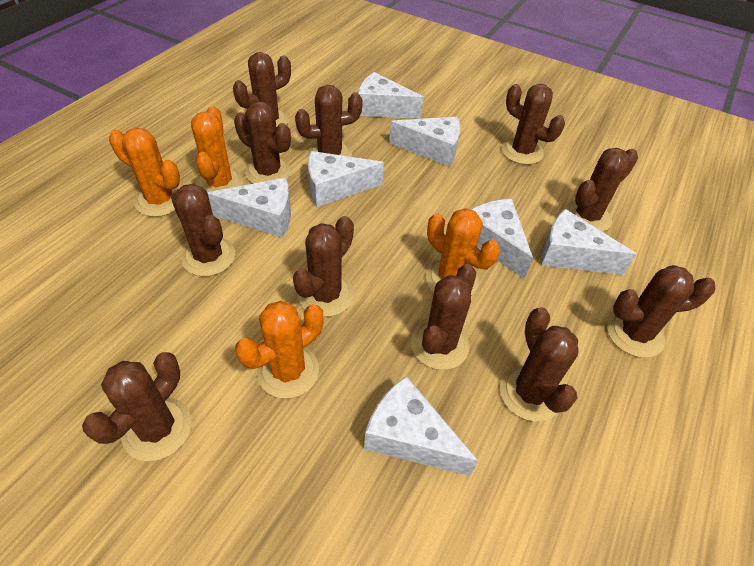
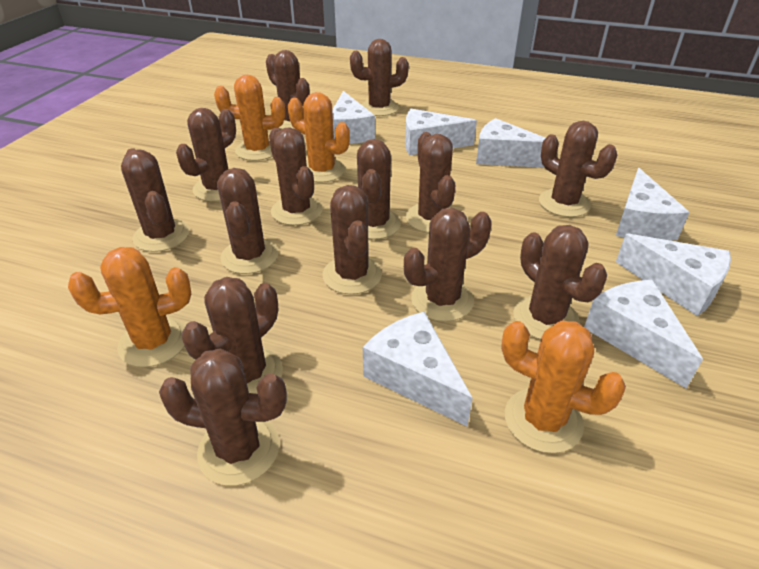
brown cactus: [82,352,192,461] [171,184,236,276] [233,52,291,127] [234,101,291,184] [293,216,354,317] [295,85,363,157] [411,264,476,370] [500,307,579,422] [501,84,565,165] [564,148,638,232] [607,265,715,358] = 11 -> [121,148,189,252] [159,348,287,486] [176,108,236,201] [182,277,283,394] [217,168,279,274] [266,50,310,129] [269,127,323,225] [322,185,382,294] [350,39,409,116] [357,139,401,239] [404,208,492,322] [406,132,455,233] [513,225,607,340] [539,121,617,217] = 14

